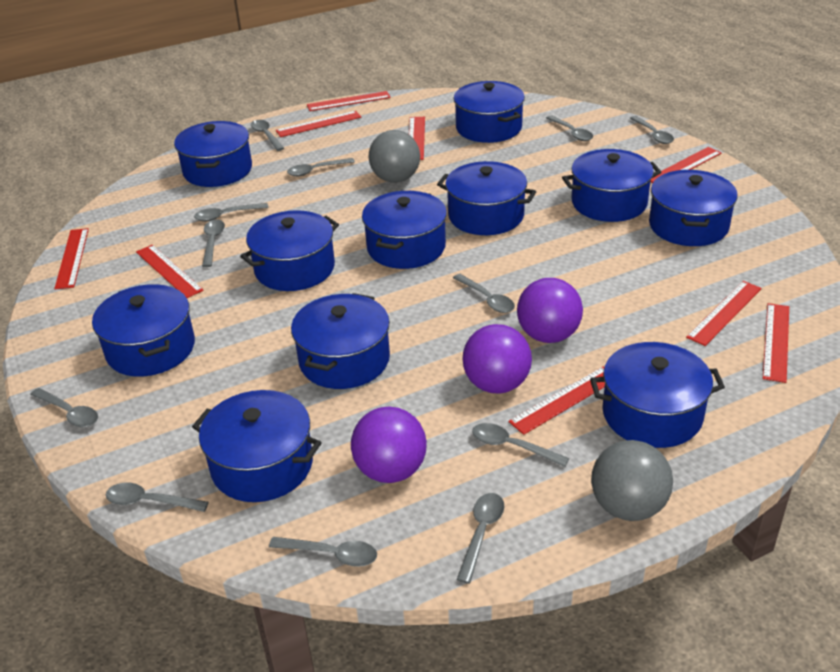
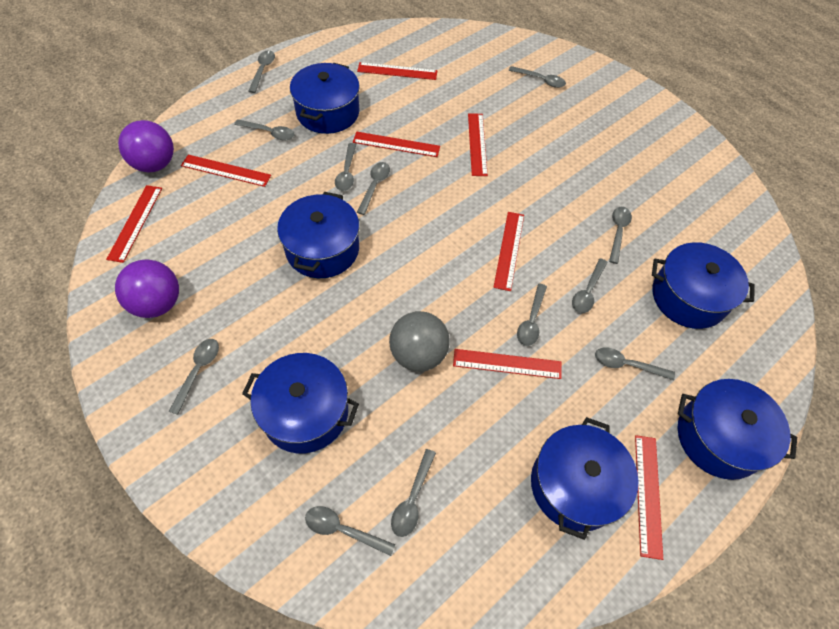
blue pot: [92,284,195,377] [174,121,252,187] [192,390,322,502] [240,210,339,291] [291,293,390,389] [362,191,447,269] [437,161,536,235] [454,81,525,143] [562,149,662,222] [590,342,725,448] [649,170,737,246] = 11 -> [242,353,359,453] [277,192,359,278] [290,63,360,134] [531,417,639,540] [652,242,755,329] [678,379,797,480] = 6
grey ball: [369,130,420,183] [591,440,673,521] = 2 -> [389,311,450,372] = 1
purple ball: [351,406,427,483] [462,324,532,393] [517,278,583,343] = 3 -> [115,260,179,318] [118,120,174,173] = 2
red ruler: [54,228,89,290] [136,245,204,298] [276,111,361,137] [307,91,391,111] [409,117,425,160] [508,366,605,435] [651,147,721,183] [686,281,762,346] [763,303,789,383] = 9 -> [106,185,162,263] [181,154,271,187] [353,132,440,157] [357,62,437,80] [453,349,562,379] [468,113,488,176] [493,212,524,291] [635,435,663,560] = 8

